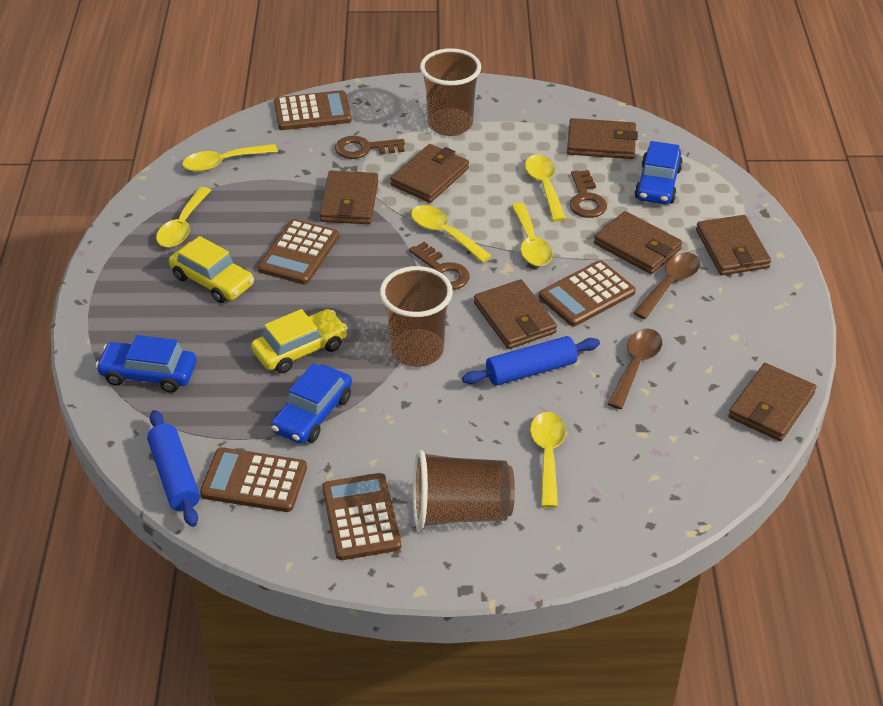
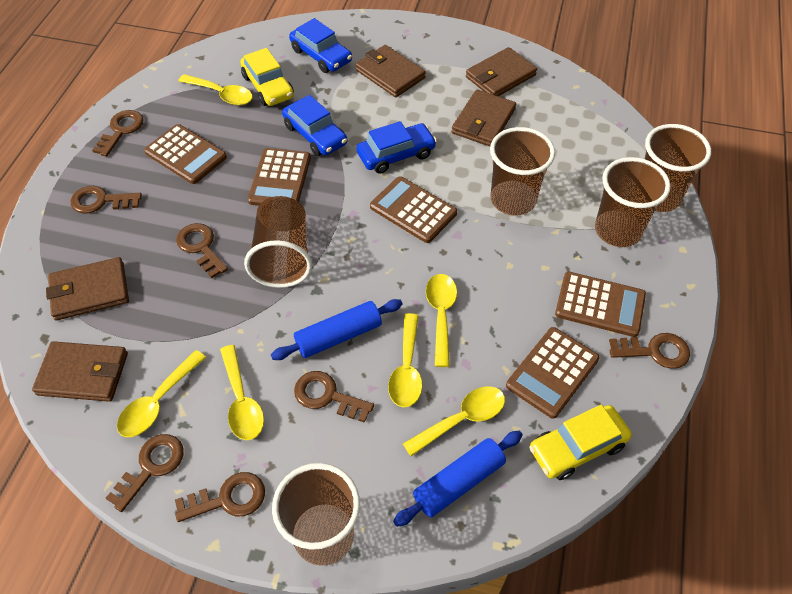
brown cup: [380,266,453,367] [413,450,515,530] [420,48,481,136] = 3 -> [244,196,312,288] [272,463,360,566] [490,127,555,215] [595,157,671,247] [645,124,711,212] = 5
brown key: [335,136,405,159] [409,242,470,290] [570,170,607,218] = 3 -> [71,186,142,214] [92,110,144,157] [106,434,184,512] [175,472,265,522] [176,223,228,278] [294,371,374,423] [609,333,690,369] = 7
brown spoon: [608,328,662,409] [633,252,700,319] = 2 -> none = 0
brown wallet: [319,171,379,224] [390,144,469,203] [474,279,557,349] [567,118,638,159] [594,211,682,274] [696,215,771,275] [728,363,816,441] = 7 -> [32,341,128,402] [46,257,129,321] [355,45,426,97] [451,90,516,146] [466,47,537,96] = 5

